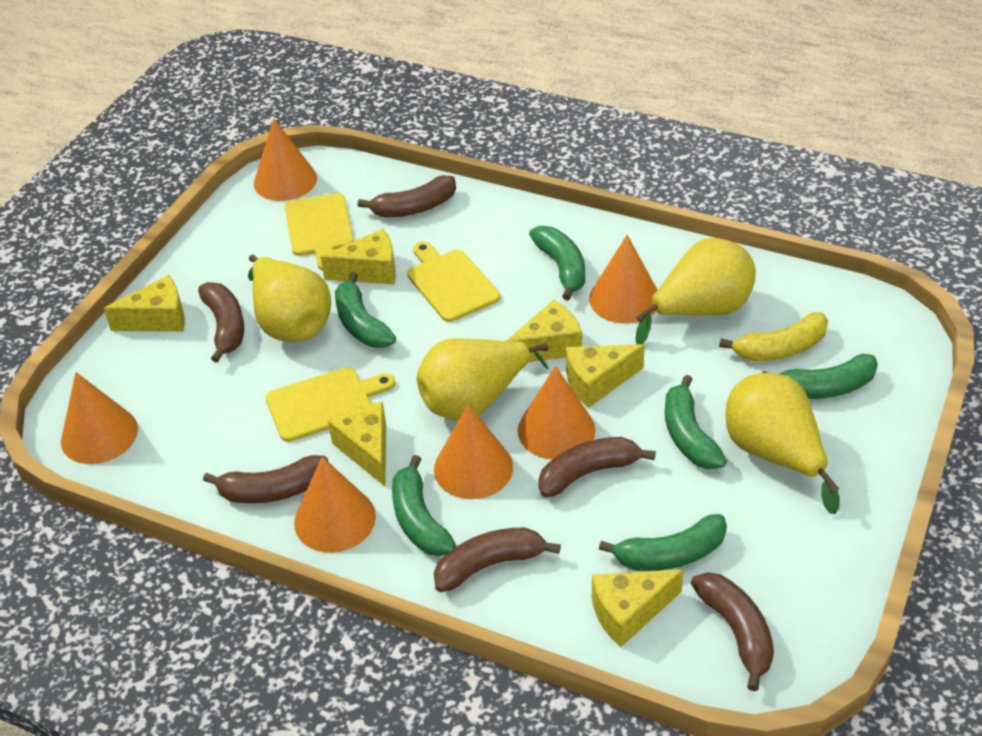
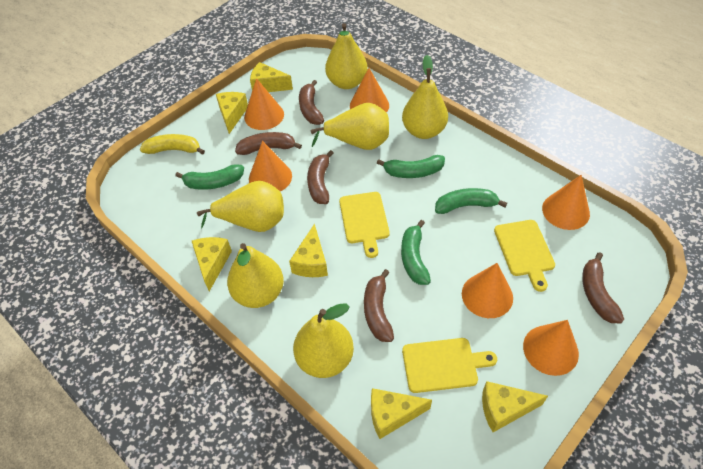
brown banana: [198,282,244,363] [203,455,328,504] [358,175,456,218] [434,528,561,592] [538,437,656,497] [691,572,774,691] = 6 -> [235,132,302,155] [299,80,324,125] [307,150,334,204] [364,269,394,342] [582,252,624,323] = 5
green banana: [335,272,396,348] [392,455,456,556] [529,226,585,301] [599,514,727,571] [665,375,727,470] [763,354,878,399] = 6 -> [175,164,244,190] [377,155,445,178] [401,220,431,285] [435,188,507,214] = 4
yellow pear: [248,255,331,342] [416,338,549,421] [635,238,756,344] [725,373,840,514] = 4 -> [197,181,284,232] [227,243,284,308] [293,303,354,378] [310,103,389,150] [325,23,368,89] [402,55,448,139] = 6

